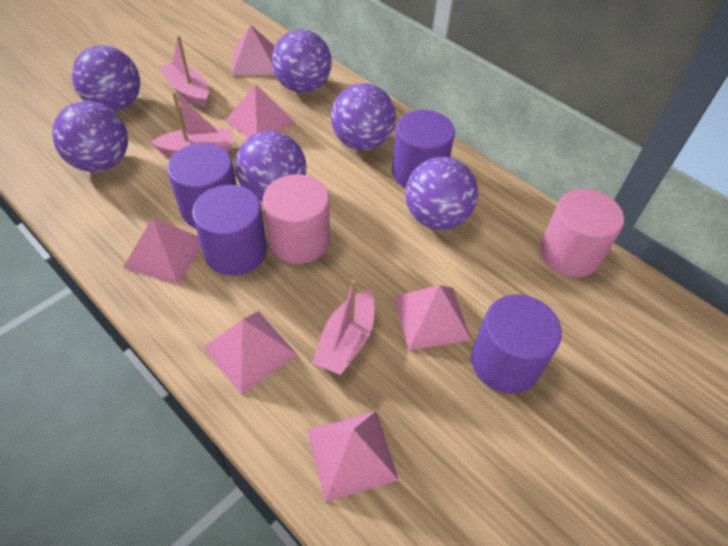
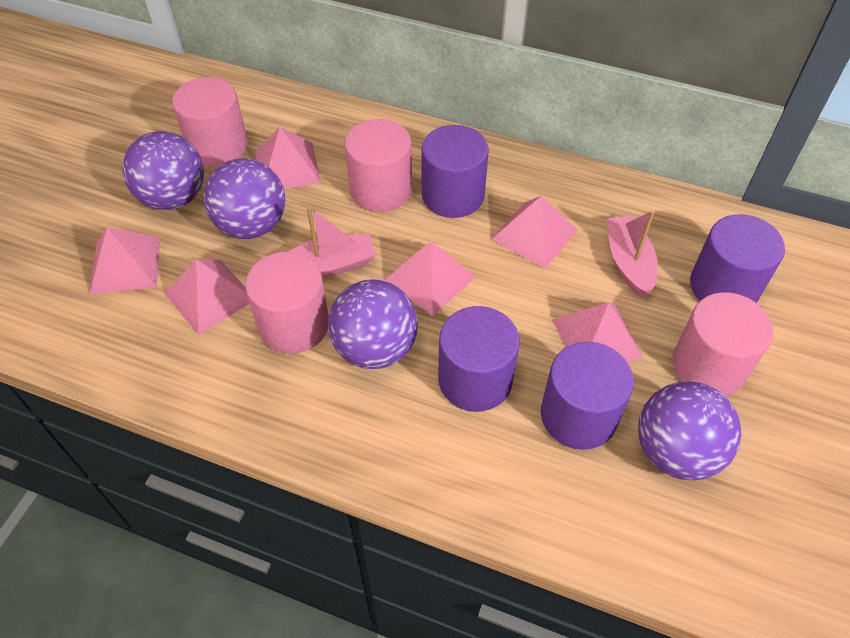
pink boat: [150,92,233,157] [159,35,209,107] [312,279,374,375] = 3 -> [288,206,376,277] [606,210,658,298] = 2
pink cylinder: [263,174,330,264] [540,189,624,277] = 2 -> [172,77,248,166] [245,252,329,354] [345,119,412,212] [672,292,773,396] = 4
purple ball: [52,101,128,172] [72,45,140,112] [235,131,307,202] [272,29,332,93] [331,83,396,151] [405,157,478,230] = 6 -> [122,131,204,210] [204,158,285,239] [328,279,418,369] [638,381,742,480] = 4

